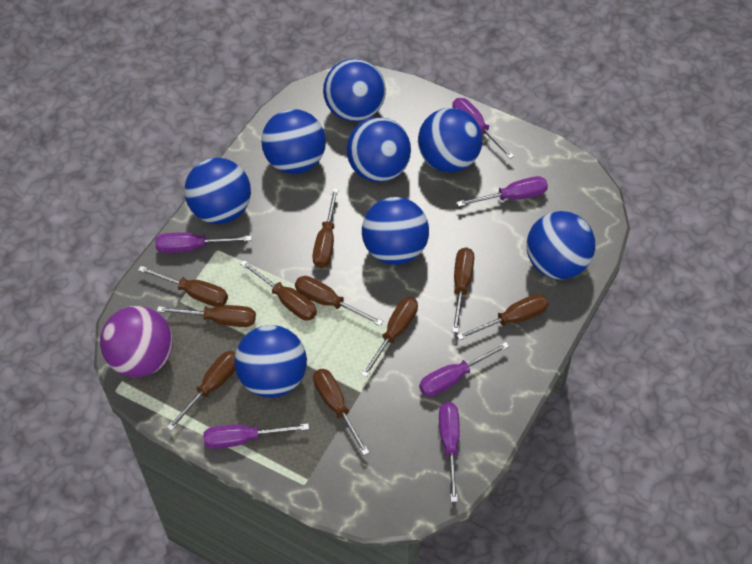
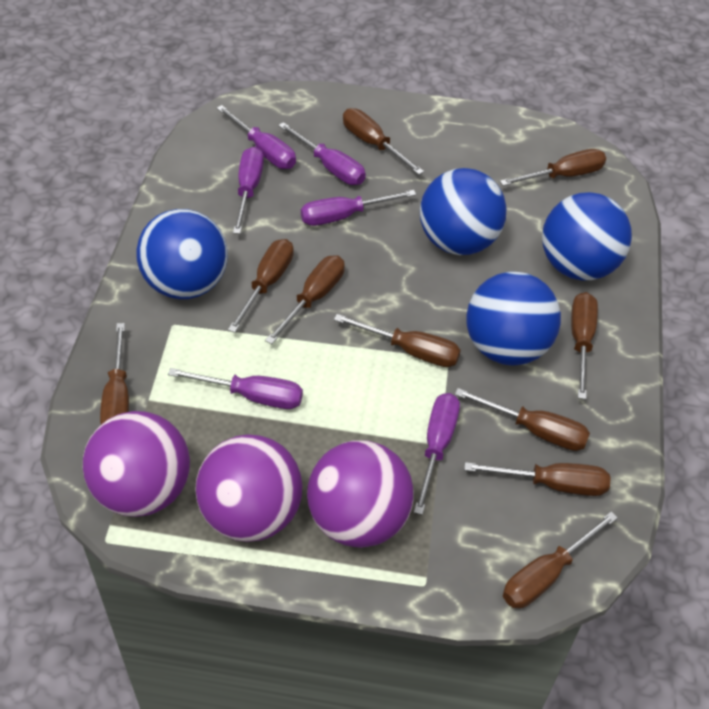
blue ball: [184,158,251,224] [234,325,307,398] [261,109,326,174] [323,59,386,122] [347,117,411,182] [362,197,429,265] [418,108,482,173] [526,211,595,279] = 8 -> [136,209,228,299] [420,168,506,255] [466,272,561,365] [542,192,632,281] = 4
purple ball: [100,306,173,378] = 1 -> [83,411,190,517] [195,434,302,542] [307,440,414,548] = 3

